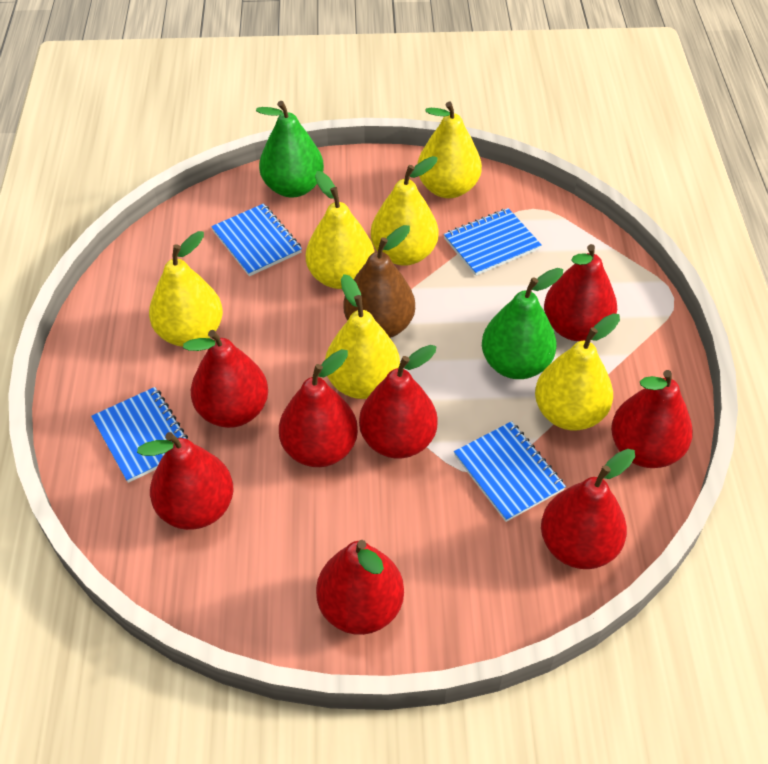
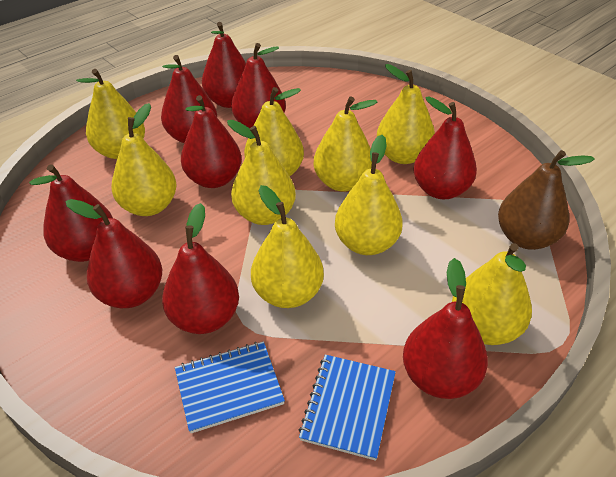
blue notebook: [91,387,188,483] [211,204,302,276] [444,208,542,276] [454,421,566,522] = 4 -> [175,341,285,433] [299,355,396,461] = 2
green pear: [256,101,324,198] [482,268,563,379] = 2 -> none = 0
red pear: [137,432,233,530] [183,330,268,428] [279,349,358,467] [316,540,404,635] [359,345,438,459] [541,449,635,569] [544,244,617,341] [611,370,693,468] = 8 -> [29,164,113,262] [66,199,162,308] [161,55,217,143] [162,203,239,334] [181,95,242,188] [202,22,246,108] [231,43,286,129] [403,258,488,399] [413,96,477,199] = 9
yellow pear: [149,231,223,347] [306,171,374,289] [325,274,400,399] [371,156,439,266] [418,101,482,198] [535,313,620,431] = 6 -> [76,69,145,159] [111,103,177,216] [227,120,296,225] [244,87,304,176] [251,185,324,308] [314,96,377,192] [335,135,403,255] [377,64,435,164] [452,243,532,345] = 9

